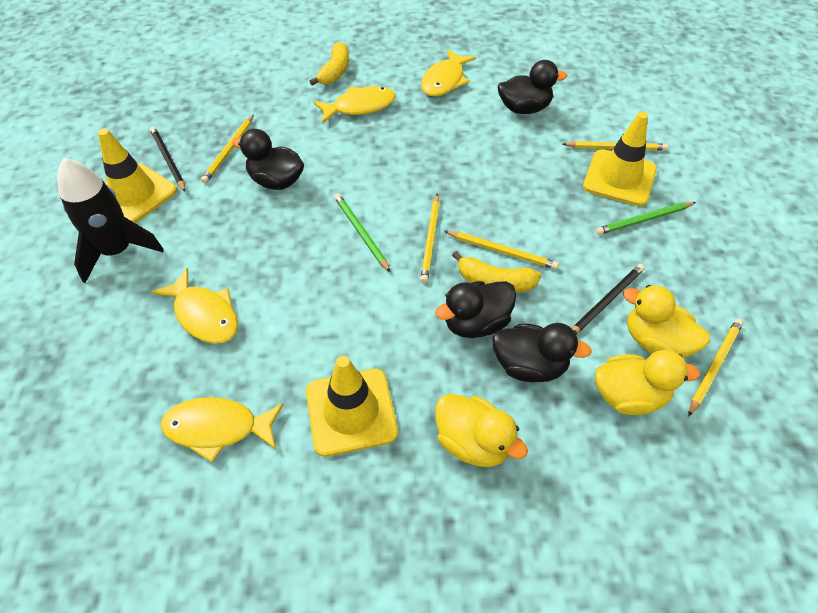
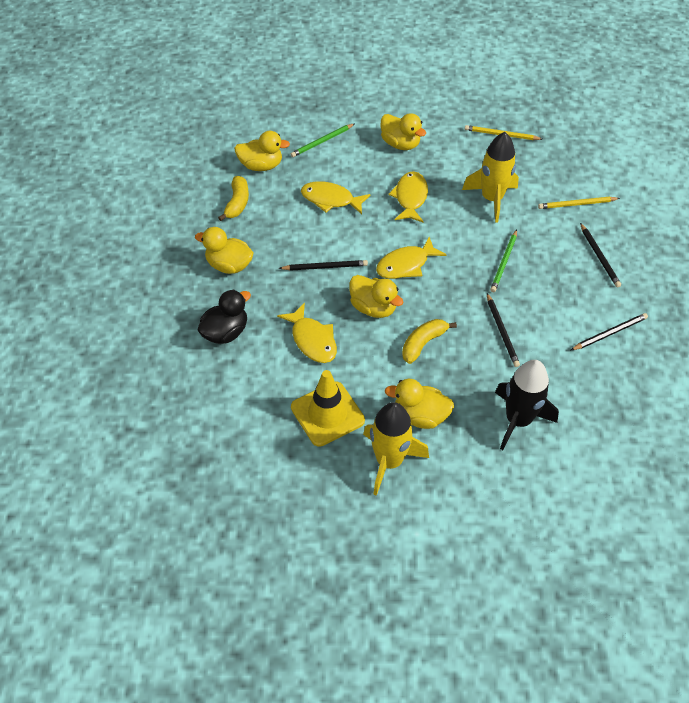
black duck: [232,129,304,190] [435,281,517,338] [492,323,592,382] [498,60,567,114] = 4 -> [198,289,251,344] = 1
black pencil: [150,126,186,192] [572,264,645,333] = 2 -> [279,260,368,271] [487,293,520,367] [571,313,648,350] [580,223,621,288] = 4
yellow duck: [436,394,528,467] [595,350,700,415] [623,285,710,358] = 3 -> [195,227,253,274] [234,131,290,171] [349,275,403,318] [381,113,426,150] [385,379,454,429] = 5
yellow pencil: [201,115,254,183] [420,194,439,283] [444,231,559,269] [563,141,668,151] [688,319,743,417] = 5 -> [465,125,542,140] [538,197,620,209] = 2
yellow rocket: none = 0 -> [363,402,429,496] [462,132,519,223] = 2
yellow traffic cone: [98,128,177,223] [306,356,398,457] [583,112,657,206] = 3 -> [291,370,365,447] = 1

